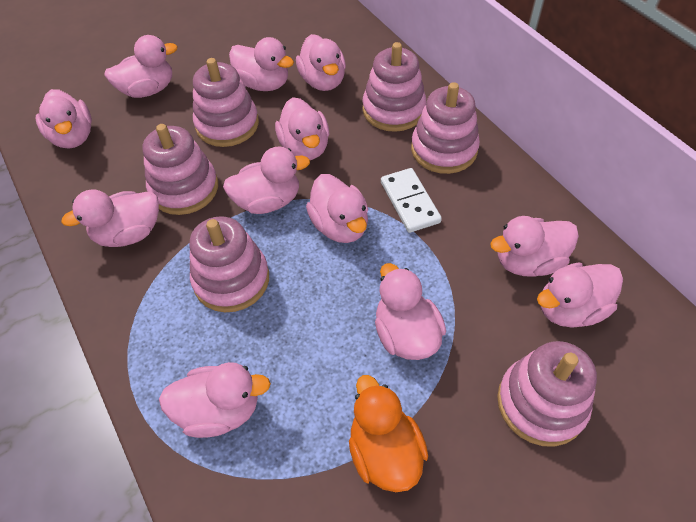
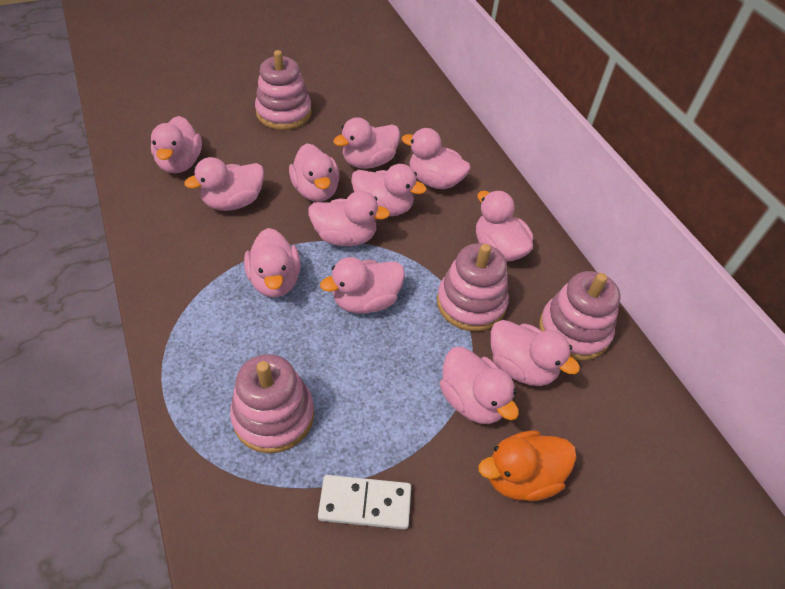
pink stacking toy: [143,124,218,215] [190,216,269,312] [193,58,259,147] [362,42,426,132] [411,82,480,174] [497,341,597,447] = 6 -> [230,354,314,453] [255,50,312,130] [437,243,509,331] [539,271,620,361] = 4

